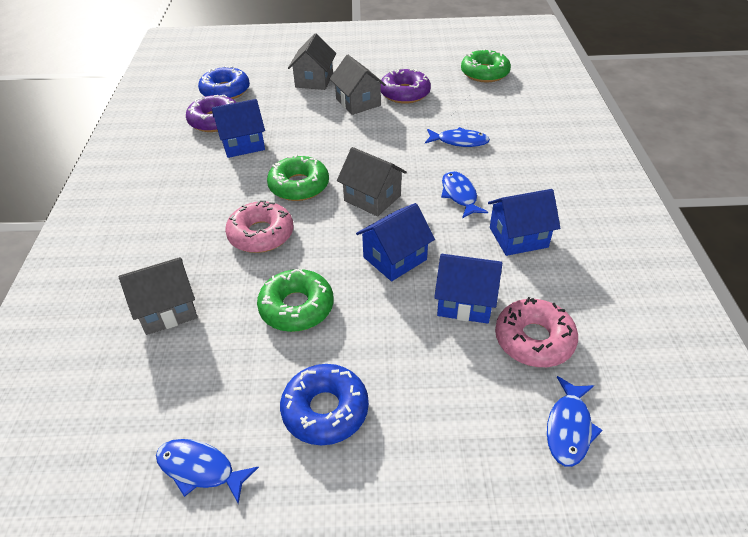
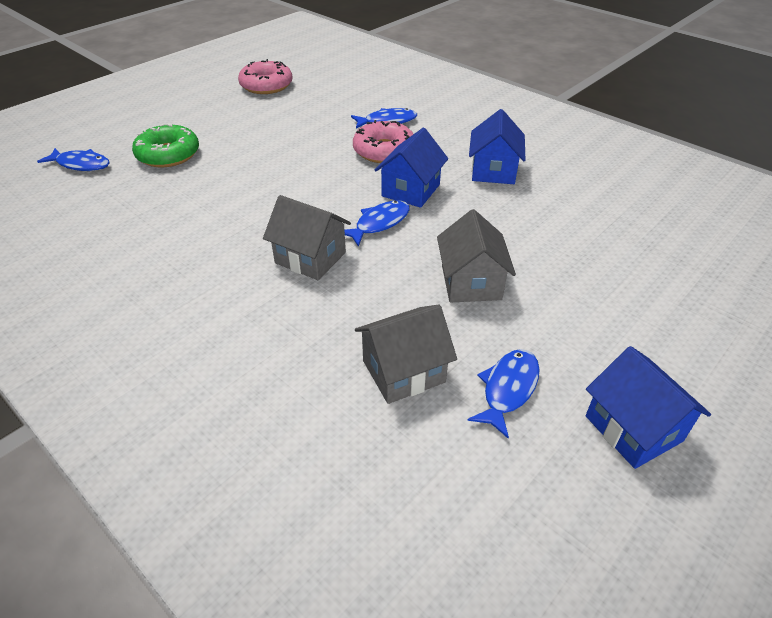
blue donut: [198,66,250,99] [280,364,369,445] = 2 -> none = 0
blue house: [212,99,265,158] [356,203,435,281] [434,254,502,324] [488,189,560,256] = 4 -> [375,128,448,208] [469,109,526,184] [586,346,711,469] = 3
green donut: [257,269,334,332] [267,154,329,201] [461,49,511,82] = 3 -> [132,124,199,167] = 1
grey house: [118,257,198,335] [288,34,336,90] [330,55,386,115] [337,147,407,217] = 4 -> [263,195,351,280] [355,305,457,404] [437,209,516,302] = 3
purple donut: [186,95,237,132] [380,68,431,104] = 2 -> none = 0

